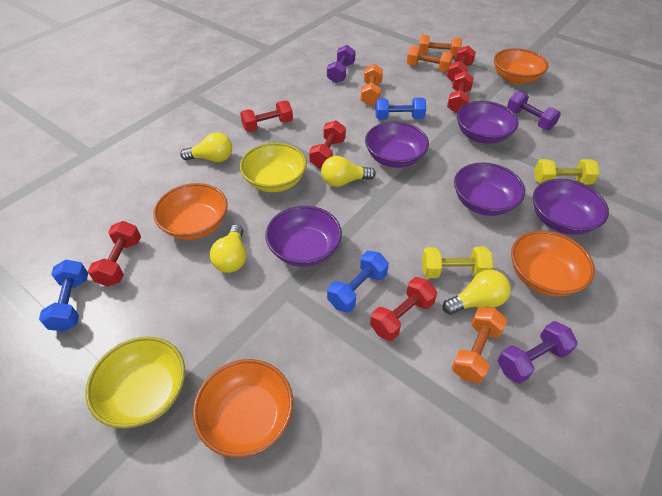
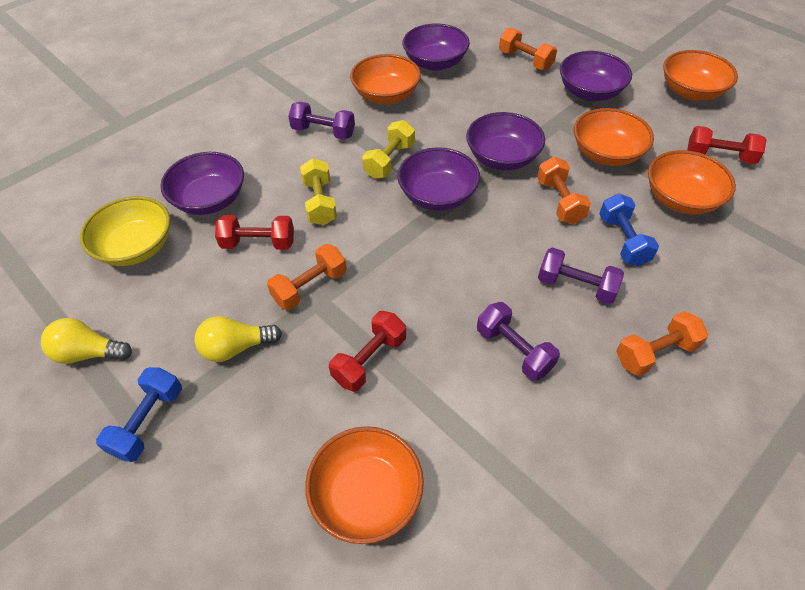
blue dumbbell: [39,260,88,332] [327,251,389,313] [375,98,426,120] = 3 -> [96,367,182,462] [599,194,659,266] = 2
orange bowl: [153,183,228,240] [193,359,293,458] [494,48,548,84] [511,230,595,297] = 4 -> [305,426,424,544] [350,54,421,104] [574,108,654,166] [648,150,736,215] [663,50,738,100] = 5
red dumbbell: [88,221,141,287] [240,100,293,132] [309,120,346,168] [370,277,437,341] [446,45,476,82] [447,71,474,113] = 6 -> [215,215,294,250] [329,311,406,392] [687,126,767,164] = 3
yellow bowl: [85,336,185,429] [240,143,307,192] = 2 -> [80,196,170,266] = 1
yellow light bulb: [180,132,232,162] [210,224,246,273] [321,156,375,187] [443,270,511,315] = 4 -> [41,318,132,364] [194,316,282,362] = 2

